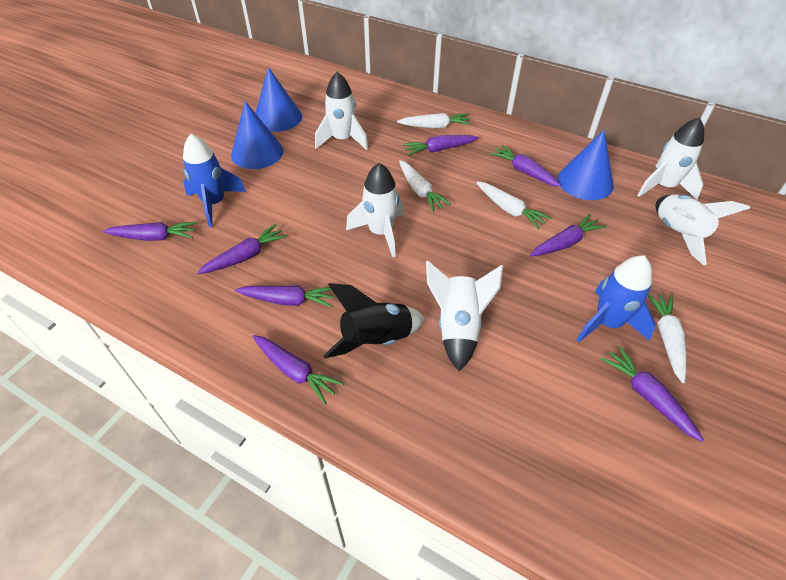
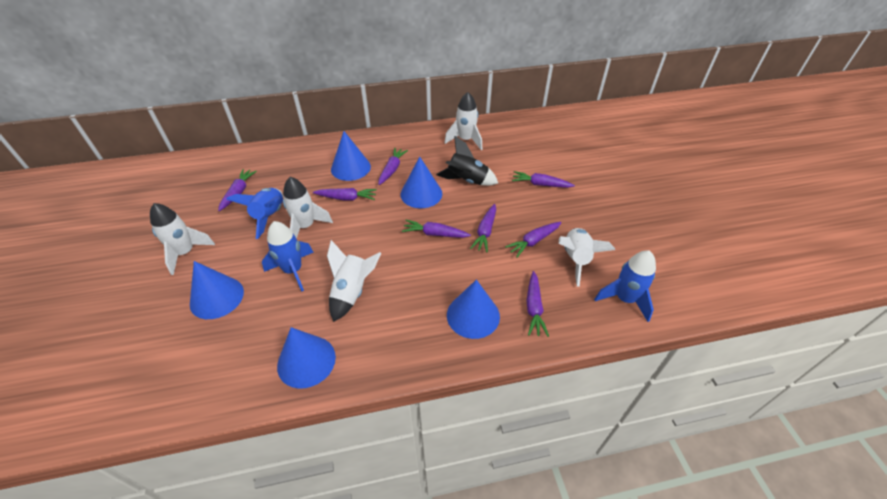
blue cone: [231,101,284,169] [256,67,302,132] [558,130,614,200] = 3 -> [190,261,244,319] [277,327,336,389] [331,131,371,181] [401,156,442,208] [447,280,500,339] = 5
blue rocket: [183,134,246,227] [577,255,656,342] = 2 -> [226,188,283,239] [262,221,314,292] [594,250,656,322] = 3
white carrot: [397,113,472,129] [399,160,451,212] [476,182,551,230] [648,293,686,383] = 4 -> none = 0

